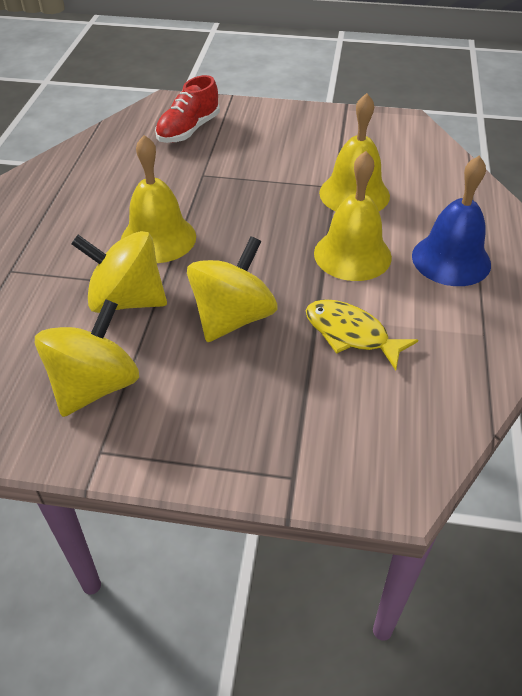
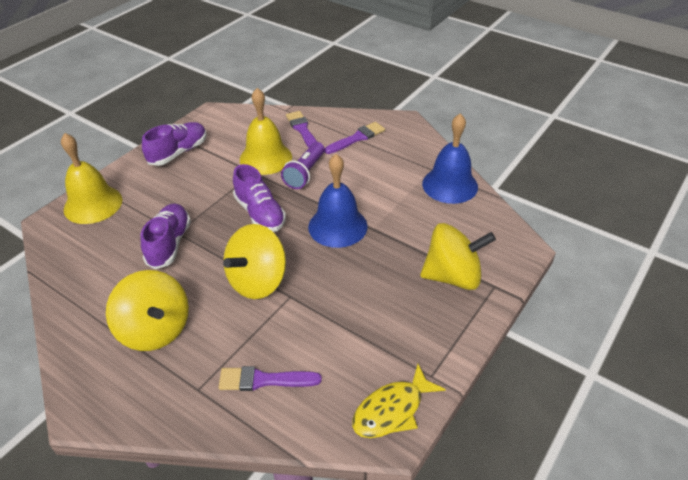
blue bell: [412,156,491,286] = 1 -> [308,154,368,248] [422,113,478,204] = 2
purple brush: none = 0 -> [218,366,322,391] [286,111,317,148] [325,122,385,154] = 3
purple flashlight: none = 0 -> [281,142,325,189] = 1
purple shoe: none = 0 -> [141,203,191,269] [142,122,207,166] [233,164,286,232] = 3
red shoe: [155,75,220,143] = 1 -> none = 0
yellow bell: [121,135,196,263] [314,151,392,281] [319,93,390,211] = 3 -> [61,133,122,224] [240,88,292,175] = 2

